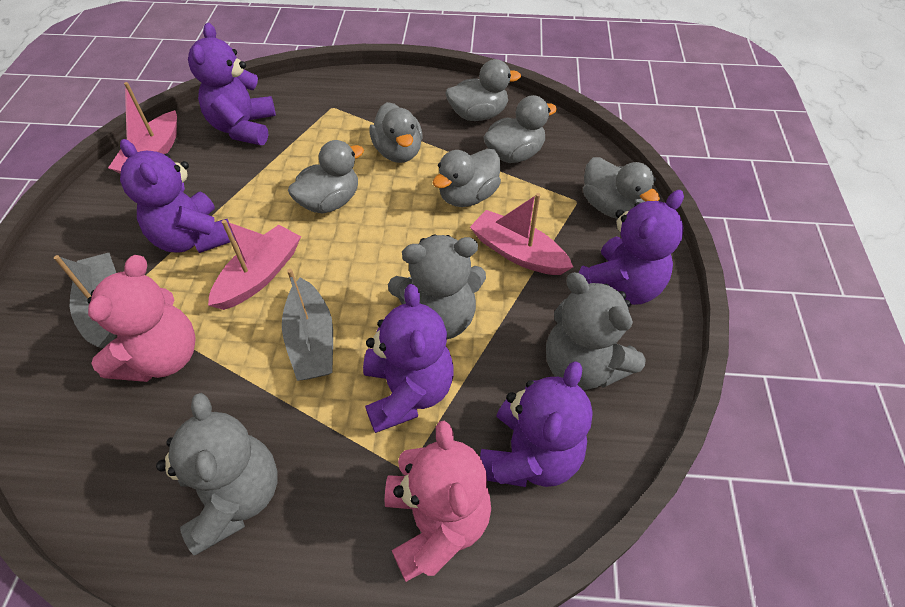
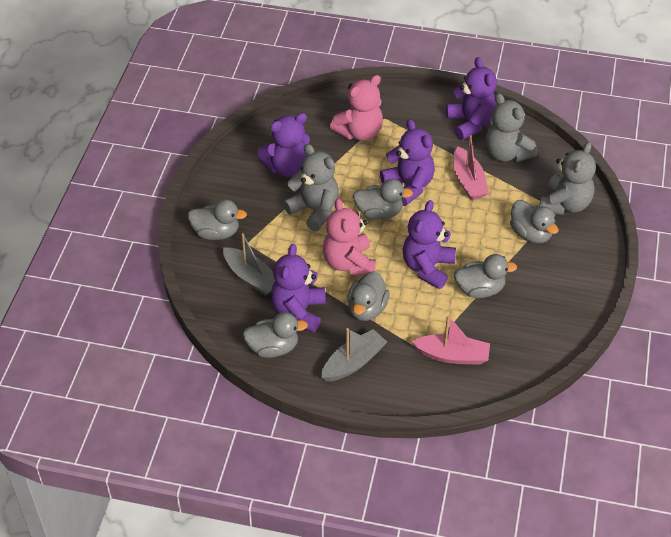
pink boat: [108,82,177,174] [208,220,301,310] [470,193,573,275] = 3 -> [411,315,490,365] [453,135,489,200] = 2

